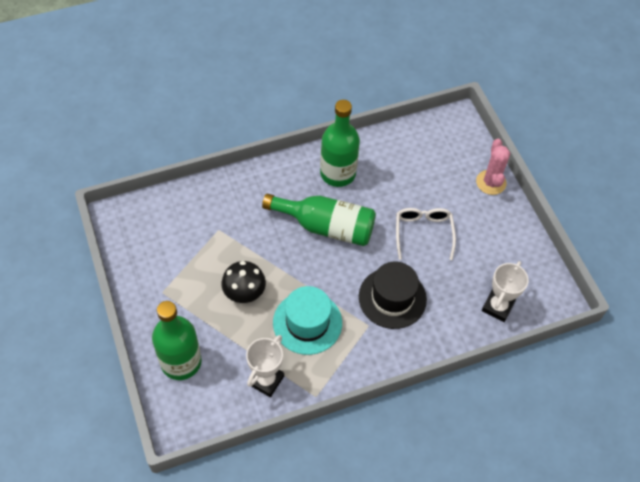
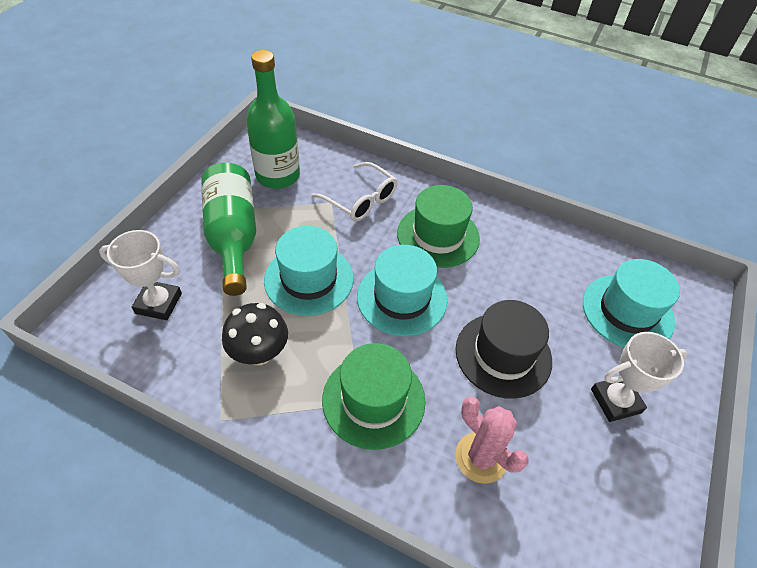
green bottle: [152,301,202,380] [262,193,376,246] [320,100,360,187] = 3 -> [202,163,256,296] [246,50,300,189] = 2
green hat: none = 0 -> [322,343,425,450] [397,185,480,268] = 2
turquoise hat: [273,286,342,355] = 1 -> [264,226,354,316] [357,245,447,336] [583,259,680,348] = 3

